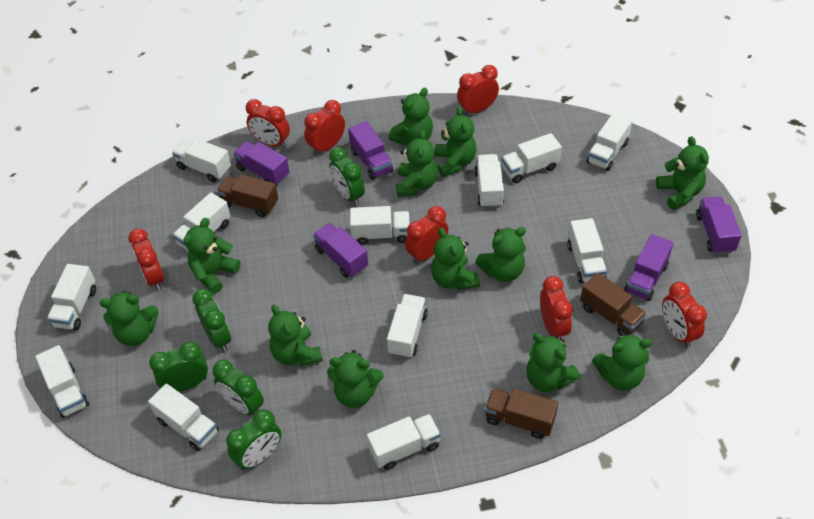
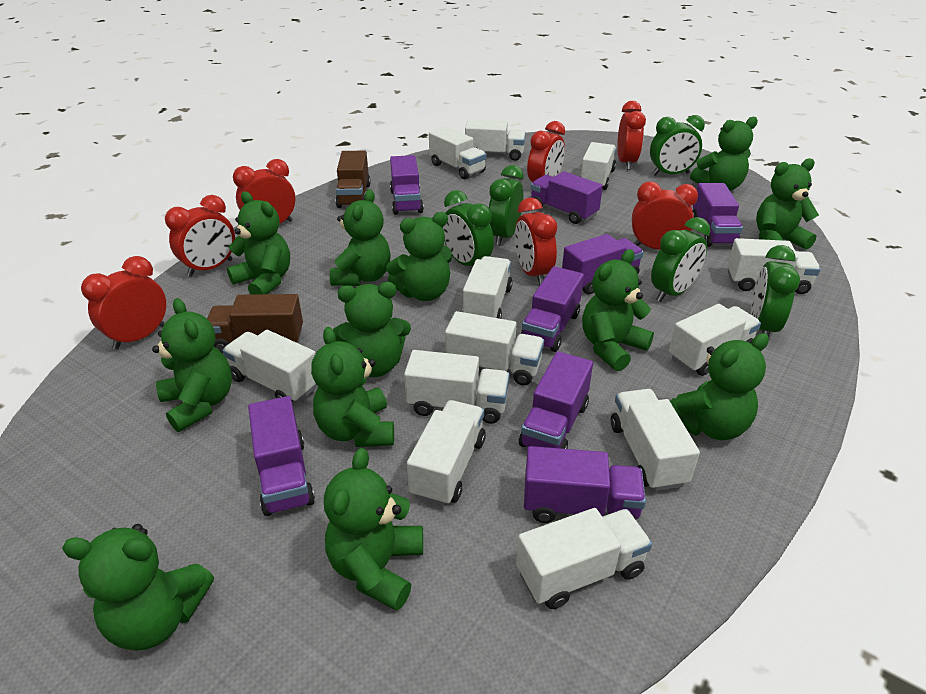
brown truck: [216,174,278,217] [485,388,558,439] [580,272,647,336] = 3 -> [207,294,303,354] [336,151,371,208] = 2
purple truck: [233,141,289,185] [313,223,368,278] [348,121,393,180] [624,234,673,301] [696,196,742,254] = 5 -> [248,396,315,516] [390,155,424,215] [519,351,593,449] [520,266,584,352] [524,446,646,523] [531,171,603,224] [562,234,644,294] [693,183,743,247] = 8

